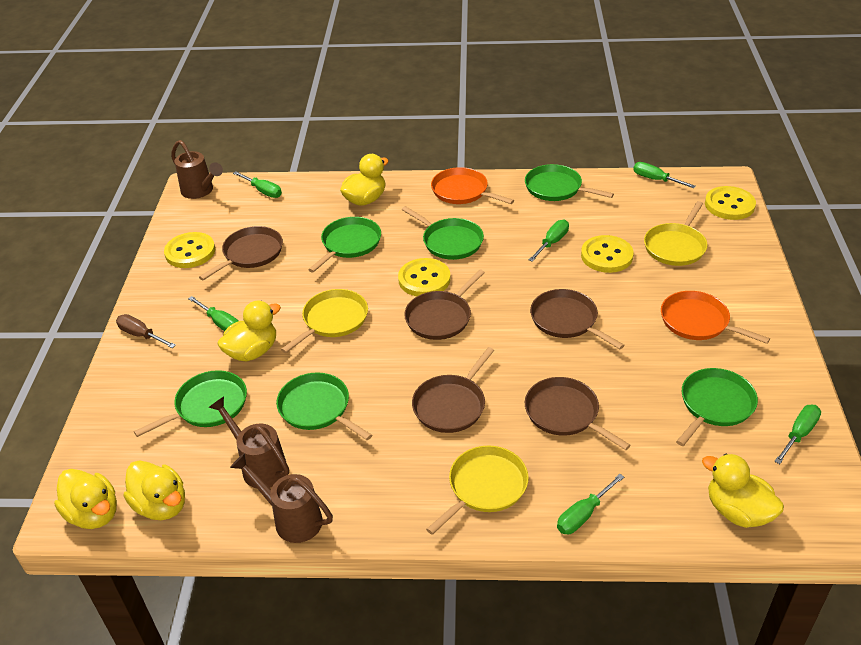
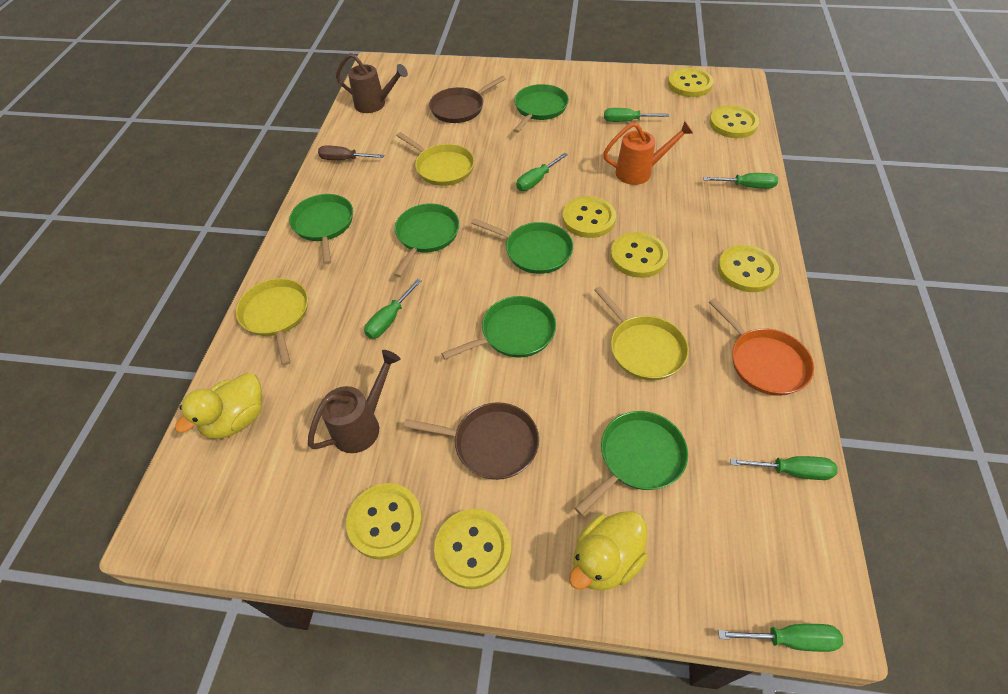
brown pan: [199,226,283,280] [404,269,485,340] [412,347,494,433] [525,377,631,450] [530,289,624,349] = 5 -> [404,402,539,480] [429,76,506,123] = 2
brown watering can: [171,140,223,199] [208,396,289,488] [230,453,333,543] = 3 -> [308,350,401,453] [336,53,408,113] = 2
orange pan: [431,167,514,204] [661,291,770,344] = 2 -> [709,298,814,396] = 1
orange watering can: none = 0 -> [603,121,693,185] = 1
yellow button: [164,232,215,268] [398,258,451,296] [581,235,634,273] [705,186,756,220] = 4 -> [346,483,422,560] [434,509,511,589] [562,196,616,238] [610,232,668,278] [668,67,713,97] [709,105,759,138] [718,245,779,292] = 7
yellow duck: [54,469,117,529] [124,460,185,520] [217,301,281,361] [340,154,389,206] [702,454,784,528] = 5 -> [175,373,262,439] [569,511,648,591] = 2

